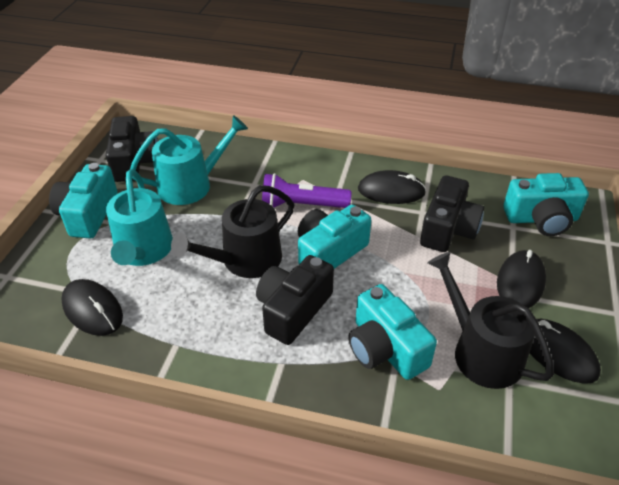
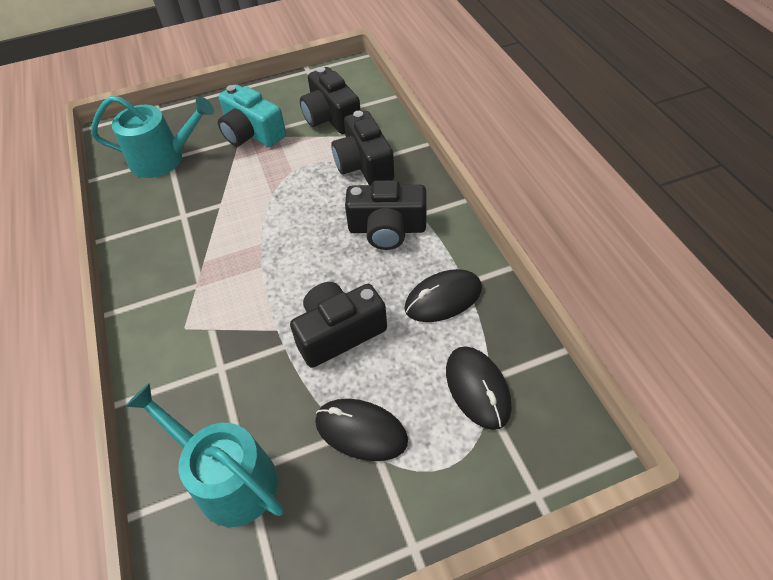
black camera: [106,116,158,182] [256,255,334,345] [420,175,484,252] = 3 -> [290,282,387,368] [300,67,361,134] [331,111,394,185] [345,180,427,250] = 4
black mouse: [61,279,123,336] [358,170,426,204] [497,250,546,308] [530,319,601,384] = 4 -> [315,399,408,461] [405,269,482,322] [446,346,512,430] = 3
black watering can: [171,185,294,278] [428,252,554,389] = 2 -> none = 0
purple flashlight: [262,173,351,208] = 1 -> none = 0
turquoise camera: [49,163,117,238] [298,205,371,269] [348,284,437,380] [503,173,589,236] = 4 -> [218,84,286,147] = 1

